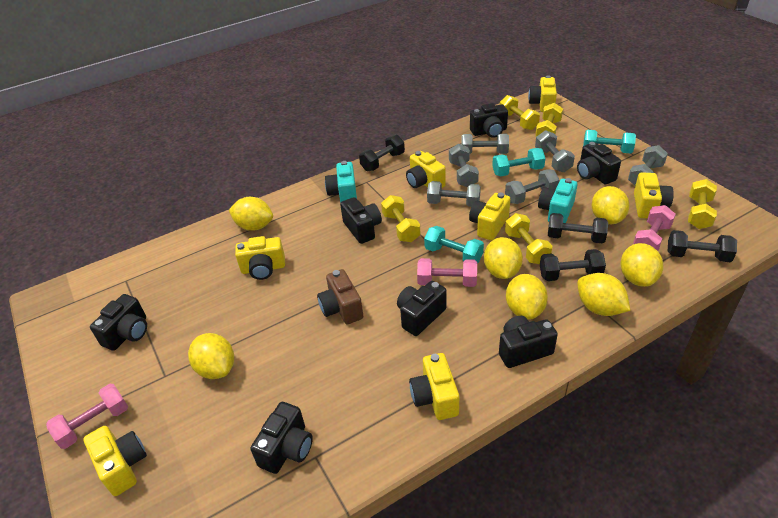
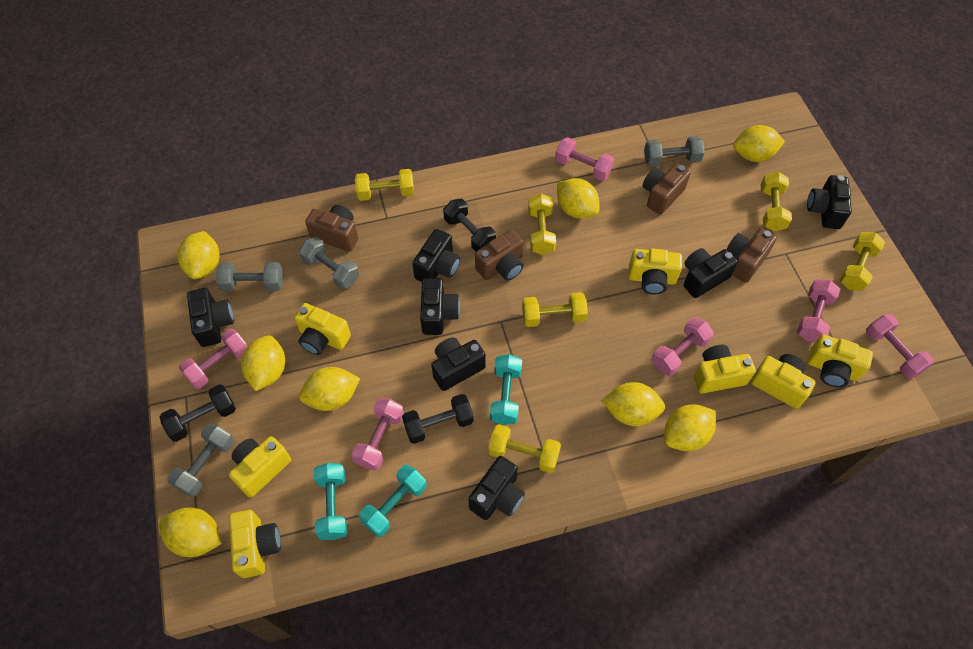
black dumbbell: [359,135,405,171] [540,249,606,281] [548,213,608,244] [668,230,737,262] = 4 -> [160,384,236,442] [402,394,474,444] [443,199,496,252] = 3
brown camera: [317,269,363,324] = 1 -> [305,205,358,252] [475,230,524,281] [643,163,691,215] [727,228,777,283] = 4
grey dumbbell: [427,181,481,207] [449,144,479,187] [461,134,509,154] [505,169,560,204] [535,130,575,172] [628,145,668,185] = 6 -> [167,424,234,497] [216,262,283,291] [299,237,359,289] [644,136,705,167] = 4
pink dumbbell: [46,384,128,449] [417,258,477,287] [633,205,676,251] = 3 -> [179,329,248,389] [351,398,404,470] [555,137,615,181] [652,317,714,376] [797,279,840,342] [866,314,934,379] = 6
turquoise camera: [325,161,357,203] [538,178,577,223] = 2 -> none = 0
yellow dumbbell: [381,195,421,242] [500,95,540,130] [505,213,552,264] [535,103,563,137] [688,179,717,229] = 5 -> [355,169,414,201] [488,424,561,473] [522,292,588,327] [528,194,556,255] [761,172,792,231] [840,232,885,291] = 6
yellow lemon: [188,333,234,379] [229,197,273,231] [484,237,523,279] [506,274,548,320] [578,273,630,316] [592,186,629,224] [621,243,663,287] = 7 -> [159,508,222,557] [177,231,219,279] [241,335,285,391] [299,367,360,411] [557,178,599,219] [601,382,665,426] [664,404,716,451] [733,125,785,162] = 8

